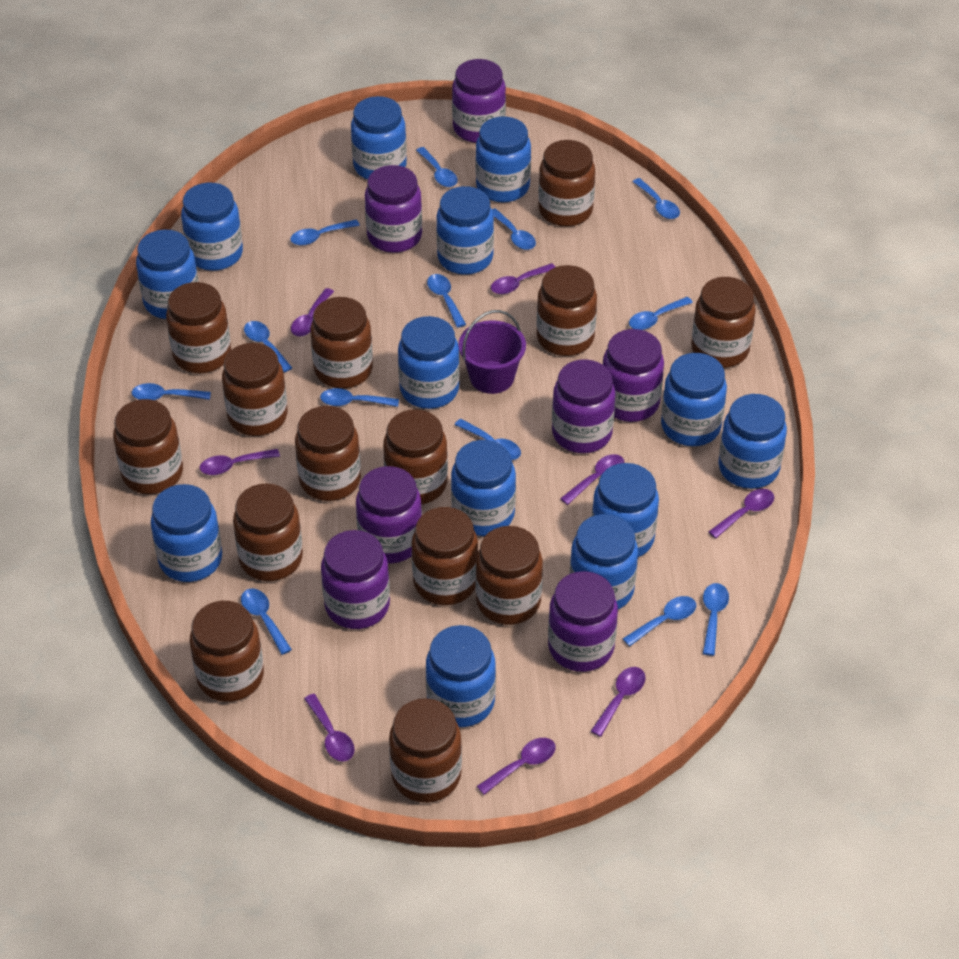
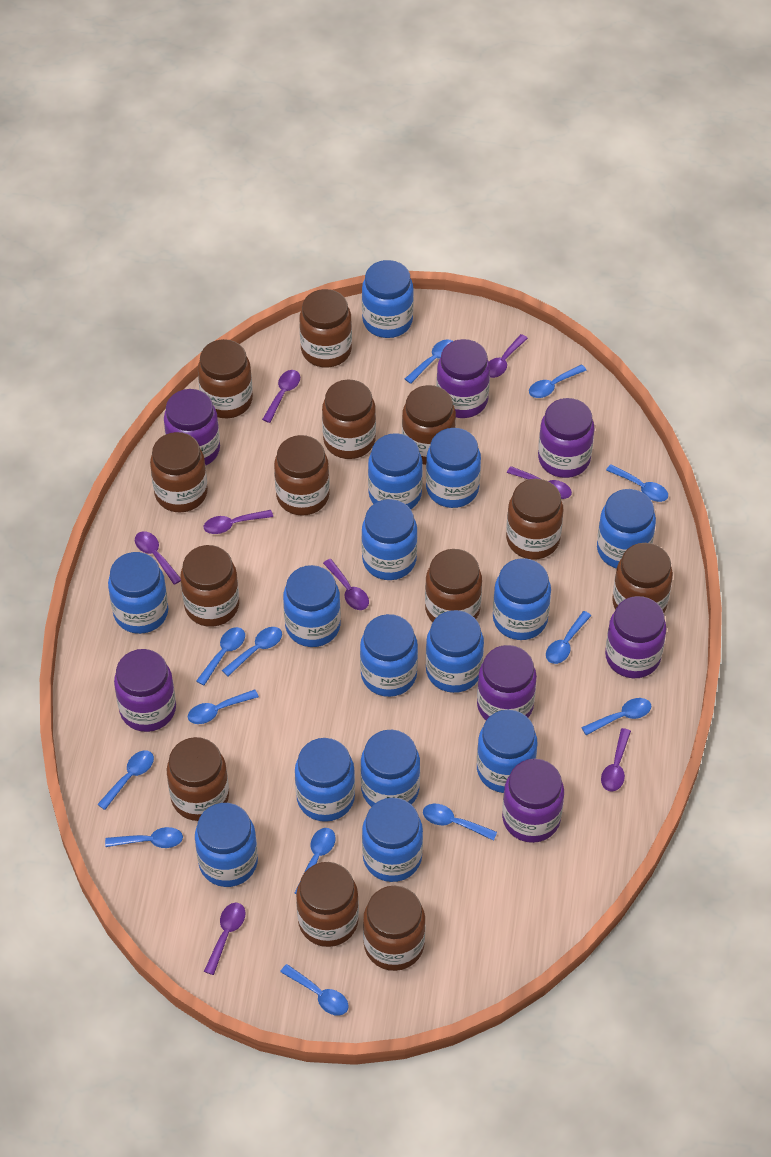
blue jar: [136,229,199,319] [151,484,222,582] [181,183,243,271] [351,96,407,180] [398,316,460,409] [426,625,496,727] [436,186,494,275] [451,440,516,536] [476,117,531,203] [570,514,638,609] [592,463,659,557] [661,353,727,446] [718,394,787,489] = 13 -> [108,552,168,634] [195,803,258,887] [283,565,341,647] [295,738,355,822] [360,614,418,697] [360,730,420,807] [361,499,418,580] [362,260,414,338] [362,798,423,882] [368,433,423,509] [426,428,481,508] [426,610,484,693] [477,710,537,793] [493,558,551,640] [597,489,656,569] = 15
brown jar: [113,399,183,494] [166,282,231,373] [190,601,264,702] [222,343,287,436] [233,483,303,581] [295,406,361,501] [310,297,373,389] [383,409,448,504] [389,698,462,803] [412,507,478,605] [475,526,543,625] [536,265,597,356] [538,140,595,226] [691,277,756,368] = 14 -> [150,432,208,513] [167,737,229,821] [180,545,239,627] [198,339,253,418] [274,435,330,516] [296,862,359,947] [300,289,352,367] [322,380,376,459] [363,886,426,971] [402,385,456,465] [425,549,482,622] [506,479,563,559] [612,543,673,613] = 13
purple bucket: [458,310,526,394] = 1 -> none = 0

